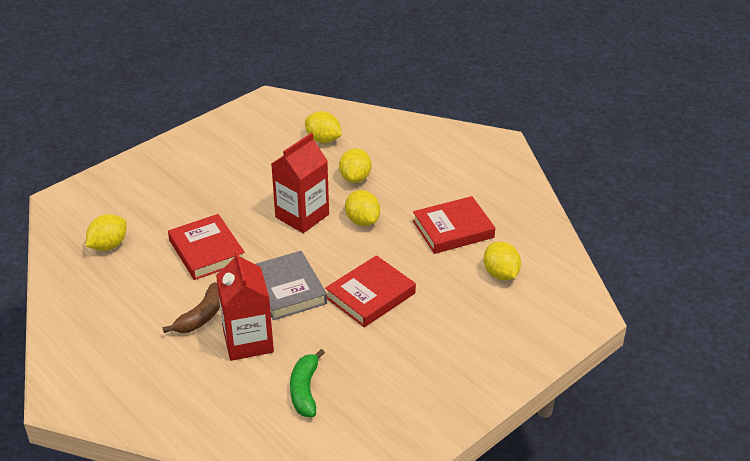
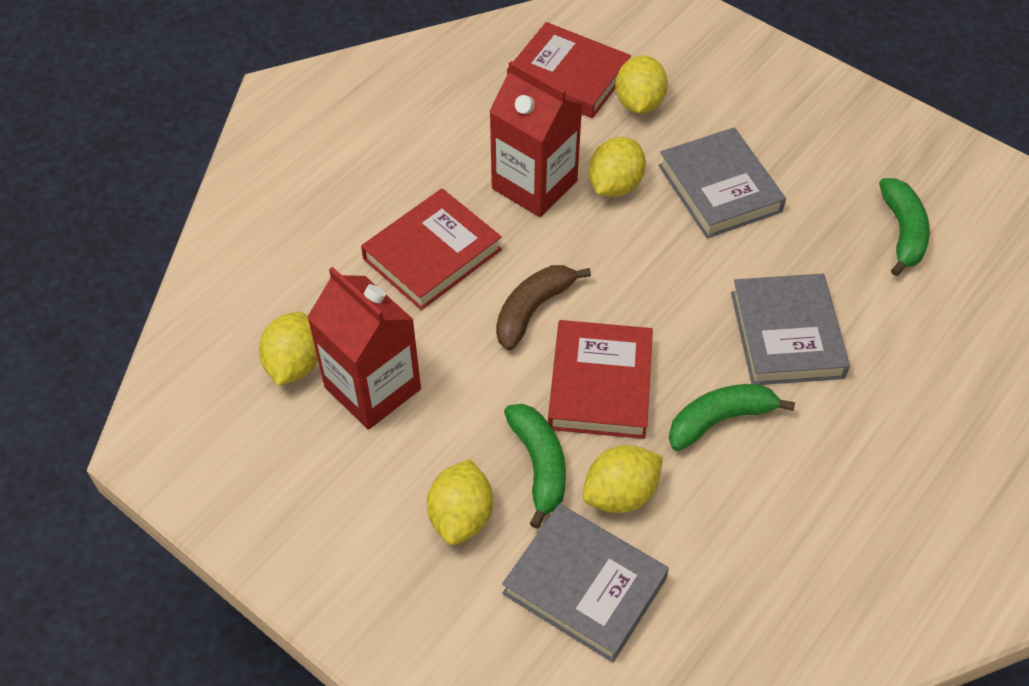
green banana: [290,349,325,417] = 1 -> [504,404,566,529] [669,384,795,451] [879,178,930,276] = 3
grey book: [255,251,327,320] = 1 -> [502,504,669,663] [658,127,786,238] [731,274,850,385] = 3

